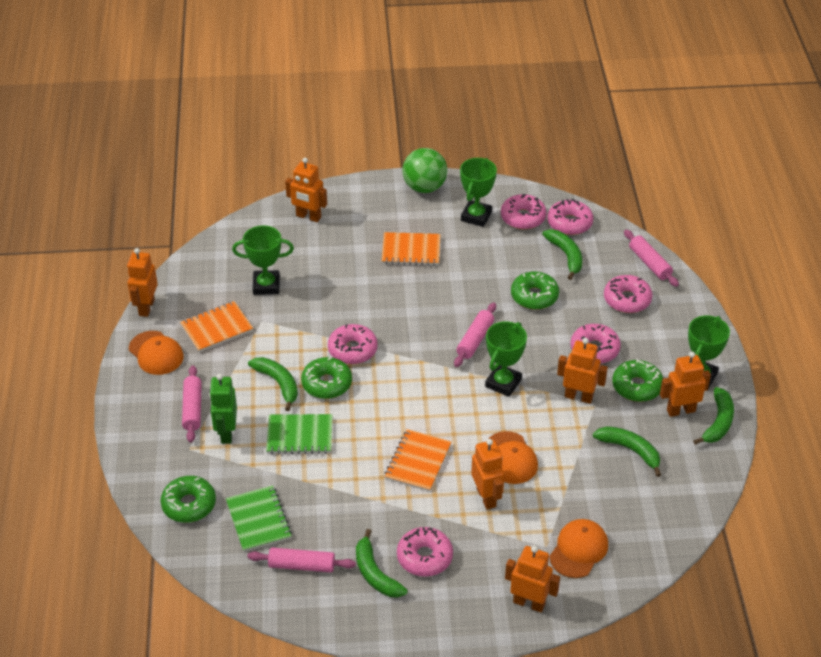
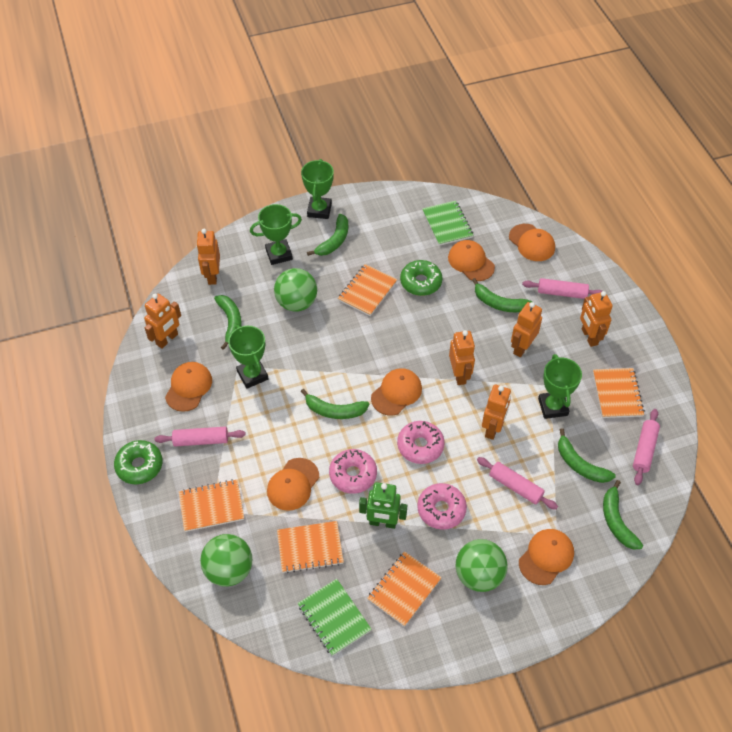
green ball: [402,148,447,193] = 1 -> [200,534,252,587] [274,268,317,312] [456,539,508,592] = 3
green banana: [248,357,298,411] [356,529,408,598] [542,229,582,280] [593,426,661,477] [693,387,734,445] = 5 -> [214,295,242,350] [301,389,369,419] [307,214,348,256] [472,278,532,312] [558,428,616,483] [603,480,643,550] = 6
green donut: [161,476,216,523] [301,357,352,399] [511,271,559,310] [612,359,663,402] = 4 -> [114,440,163,484] [400,260,442,296] = 2
orange cap: [129,331,184,375] [488,431,538,484] [549,519,608,578] = 3 -> [165,362,212,412] [267,458,319,511] [371,368,422,416] [448,240,495,281] [509,224,555,261] [519,529,574,585] = 6
orange notebook: [180,301,253,352] [382,232,441,266] [385,429,452,492] = 3 -> [179,479,244,532] [277,521,344,573] [338,264,397,316] [367,551,442,627] [593,368,645,418] = 5
pink donut: [328,324,378,364] [397,527,453,577] [501,194,547,230] [547,199,594,235] [570,324,621,364] [604,275,652,313] = 6 -> [329,449,377,494] [397,421,445,464] [417,483,467,530] = 3

